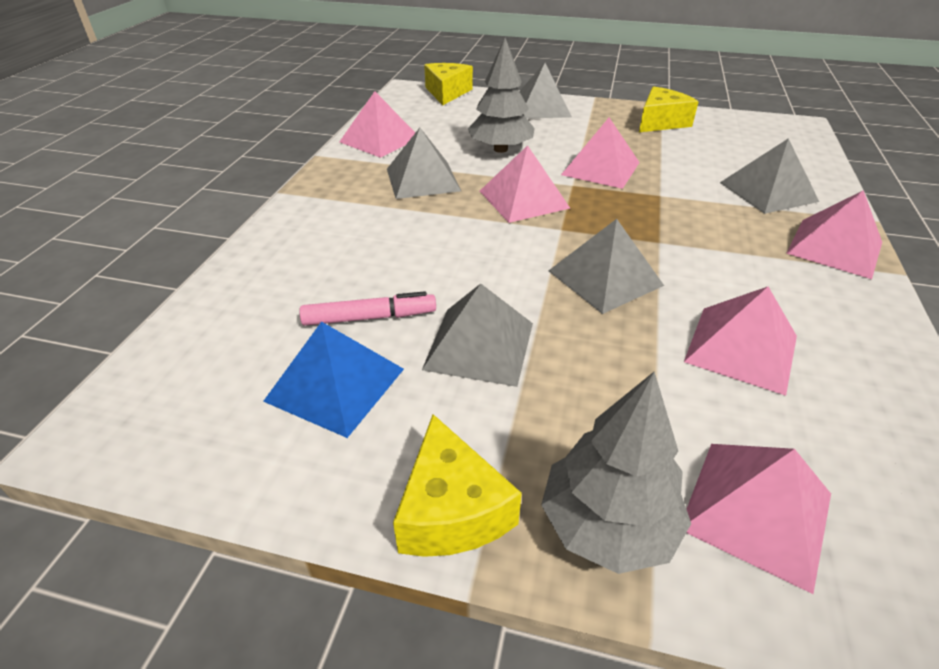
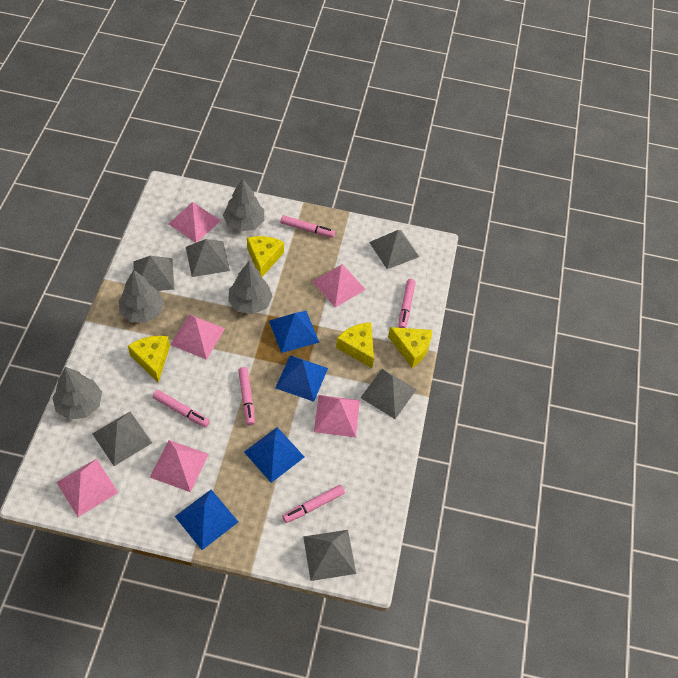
blue pyramid: [263,321,404,438] = 1 -> [175,490,238,550] [244,427,304,483] [269,311,319,353] [275,355,328,402] = 4
grey pyramid: [387,128,461,199] [422,284,533,387] [519,63,572,119] [549,219,664,314] [720,138,819,214] = 5 -> [92,412,152,466] [133,256,174,291] [186,239,230,277] [303,530,356,581] [360,369,417,419] [369,230,419,269] = 6
grey tree: [468,38,535,153] [541,372,691,574] = 2 -> [52,367,102,420] [119,270,164,323] [223,179,264,232] [228,262,273,314] = 4
pink marker: [299,291,436,326] = 1 -> [153,390,210,427] [238,367,255,426] [280,215,335,238] [282,485,345,523] [398,279,416,328] = 5
yellow cheese: [393,414,522,557] [424,63,473,105] [639,86,698,132] = 3 -> [128,336,170,383] [247,236,284,277] [336,323,374,368] [388,327,432,368] = 4

